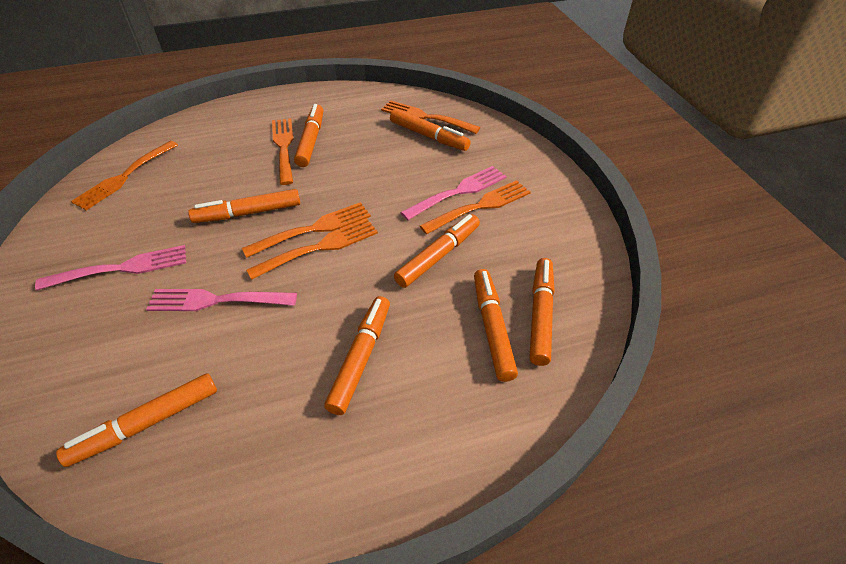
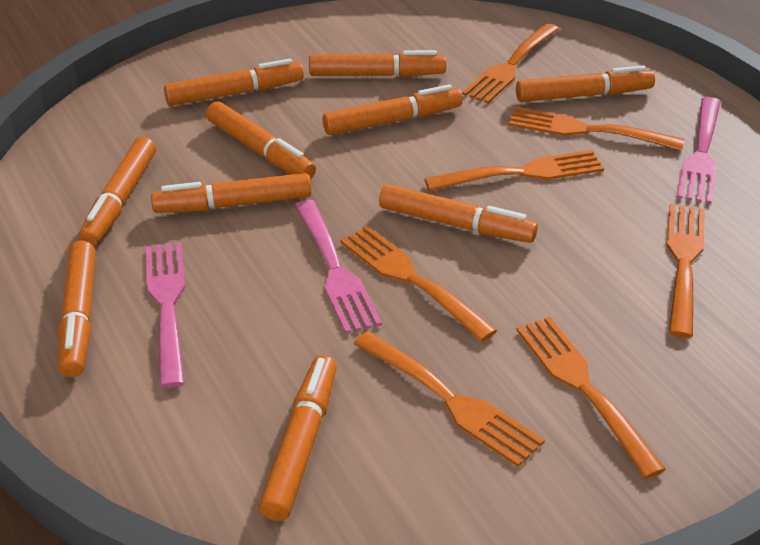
orange fork: [71,141,178,210] [242,202,371,258] [246,218,378,280] [272,118,293,185] [381,100,480,134] [420,180,531,234] = 6 -> [340,226,497,342] [354,331,545,467] [424,150,604,191] [462,23,559,104] [508,107,684,151] [516,317,666,479] [667,204,705,338] = 7
orange marker: [56,373,217,467] [188,189,300,223] [294,104,323,167] [324,296,390,415] [390,109,471,151] [394,214,480,288] [474,269,518,382] [530,258,555,366] = 8 -> [58,241,95,377] [78,137,156,246] [151,173,312,213] [164,59,304,106] [206,102,316,179] [259,355,337,521] [309,50,446,77] [323,84,463,135] [379,184,538,243] [516,65,655,102] = 10

